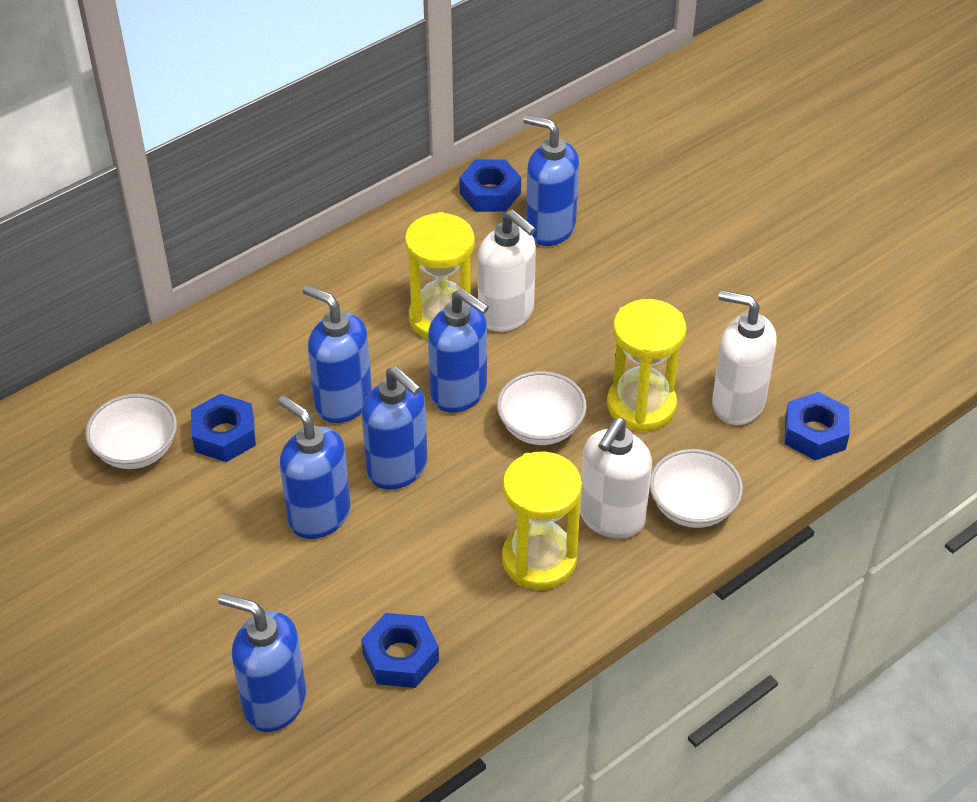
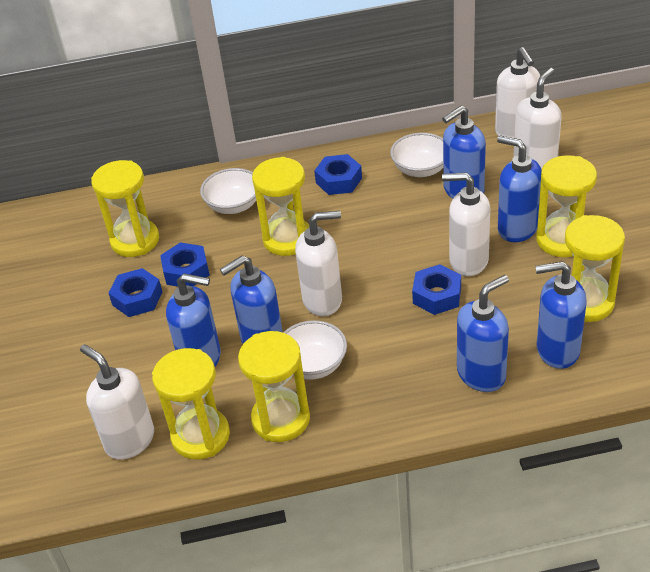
white soap dispenser: [478,209,536,332] [580,418,652,539] [712,290,777,425] = 3 -> [80,344,154,460] [295,211,342,316] [442,173,490,276] [495,47,540,138] [513,68,562,169] = 5
yellow hourglass: [405,212,475,339] [502,451,582,590] [607,299,687,432] = 3 -> [91,160,159,257] [152,348,230,460] [238,331,310,442] [252,157,309,256] [536,155,597,257] [565,215,625,322] = 6

